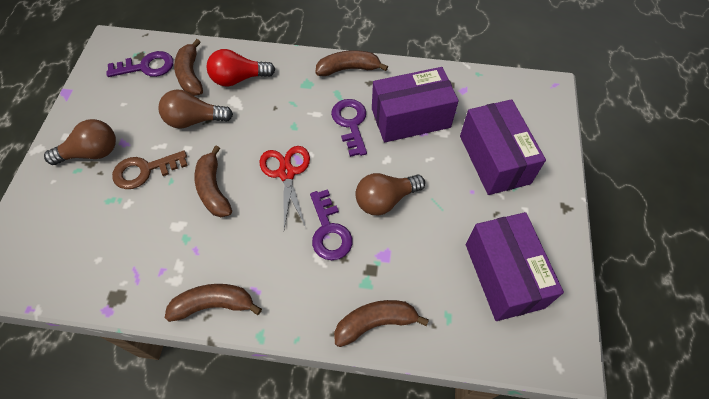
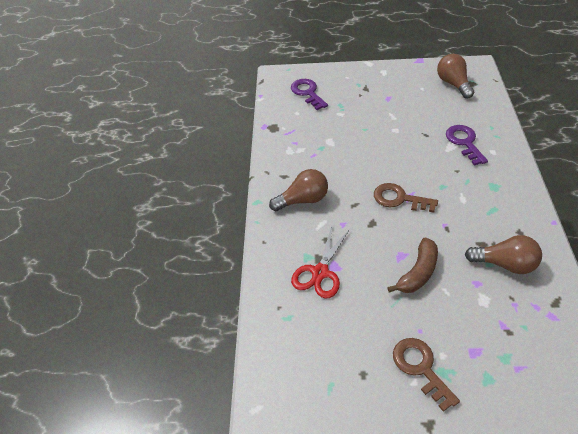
brown banana: [165,284,262,322] [174,39,203,96] [195,145,232,217] [315,50,388,76] [334,300,429,347] = 5 -> [387,237,438,293] = 1
brown key: [112,151,188,189] = 1 -> [374,183,438,213] [393,338,460,412] = 2
purple box: [372,67,458,142] [460,99,546,195] [466,212,564,321] = 3 -> none = 0
purple key: [106,51,174,77] [310,189,353,260] [331,99,367,157] = 3 -> [291,79,328,110] [446,125,488,166] = 2
red light bulb: [206,49,275,87] = 1 -> none = 0

